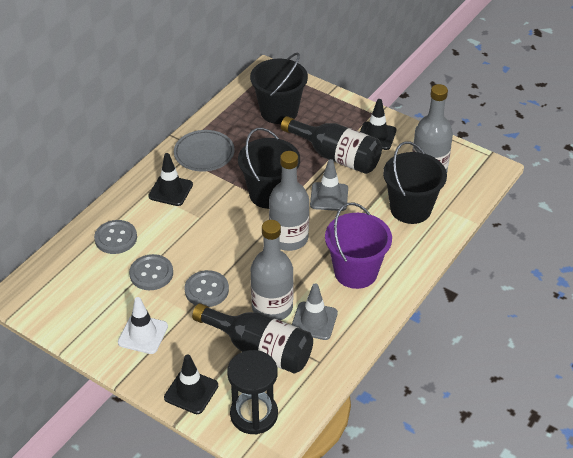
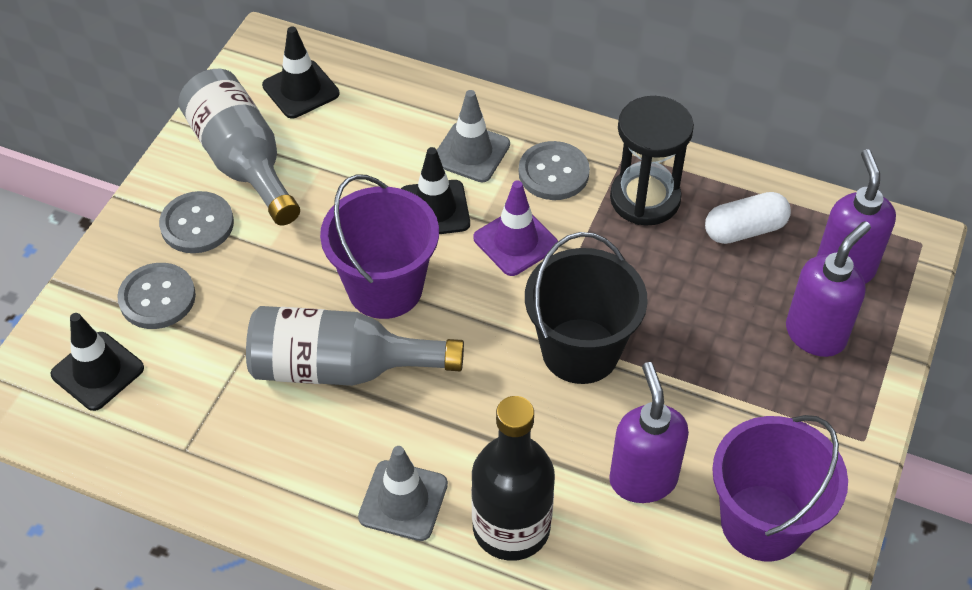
black bottle: [192,303,313,373] [281,116,382,174] = 2 -> [471,396,555,561] = 1
black bucket: [238,128,300,209] [250,52,308,124] [383,141,447,224] = 3 -> [525,232,648,384] = 1
grey bottle: [251,220,294,320] [269,151,309,251] [412,84,453,172] = 3 -> [178,69,300,225] [246,306,464,386] = 2
grey plate: [174,130,235,172] = 1 -> none = 0
purple bucket: [325,202,392,289] = 1 -> [320,174,439,319] [712,415,848,561] = 2
purple soap dispenser: none = 0 -> [609,362,689,503] [786,221,871,357] [817,149,896,284] = 3
purple traffic cone: none = 0 -> [473,180,558,276] = 1
white capsule: none = 0 -> [705,192,791,244] = 1
white traffic cone: [118,297,168,354] = 1 -> none = 0

